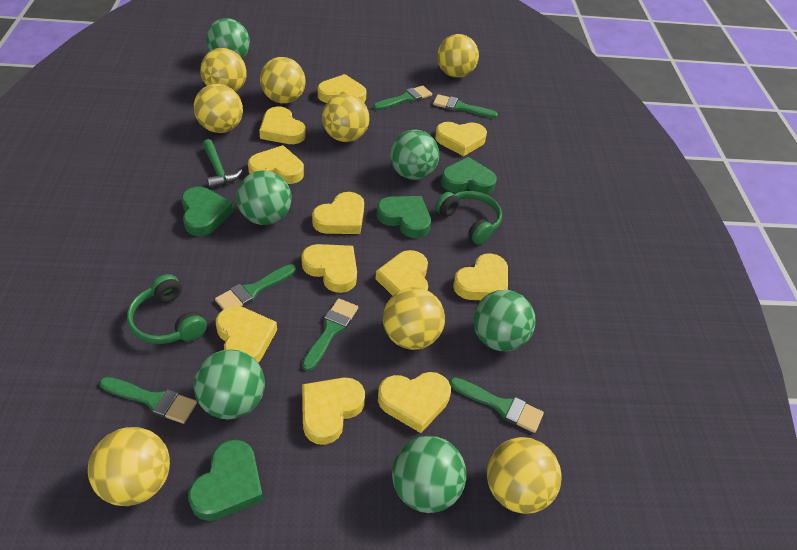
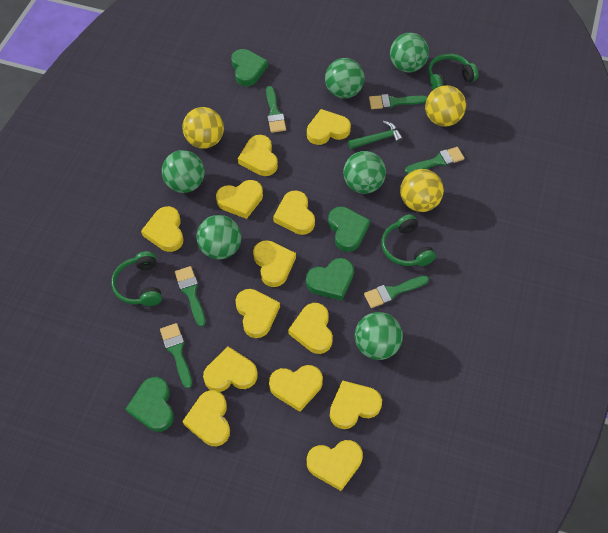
green headphones: [127,274,207,344] [435,191,502,245] = 2 -> [111,251,162,306] [381,214,436,266] [428,53,478,90] = 3
yellow ball: [88,427,170,506] [194,84,243,133] [200,48,247,92] [260,57,306,104] [322,94,369,142] [383,287,445,350] [437,34,479,78] [487,437,562,514] = 8 -> [182,107,224,148] [400,169,444,212] [425,85,466,127] = 3
yellow heart: [216,306,277,362] [248,145,304,184] [259,107,306,144] [301,244,357,293] [302,378,365,445] [312,192,364,234] [318,74,367,103] [376,250,428,296] [378,372,451,433] [435,122,487,156] [453,253,508,300] = 11 -> [141,206,184,252] [182,390,230,446] [203,347,258,392] [216,180,263,219] [236,289,280,338] [238,135,278,176] [253,240,296,287] [269,365,323,412] [273,191,315,235] [288,303,333,354] [307,109,351,145] [307,440,363,491] [330,380,382,429] = 13

